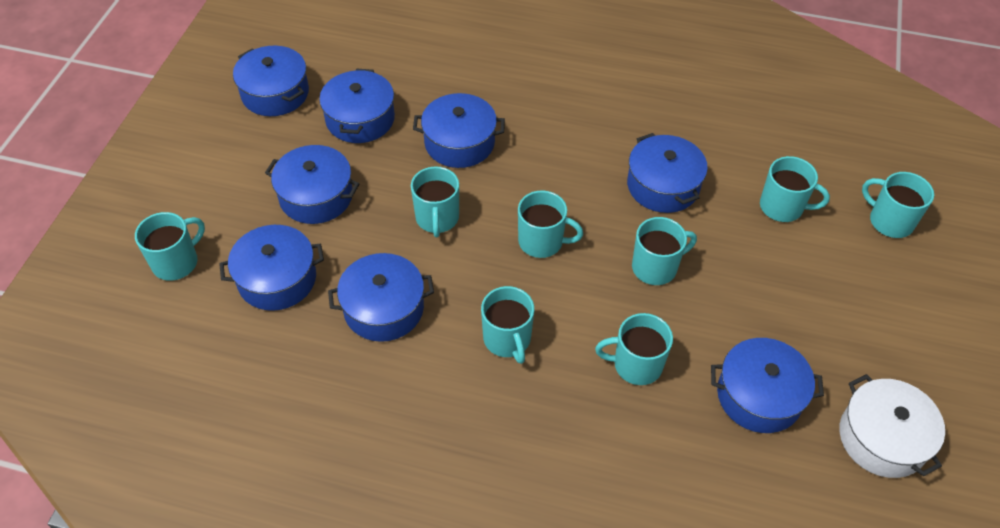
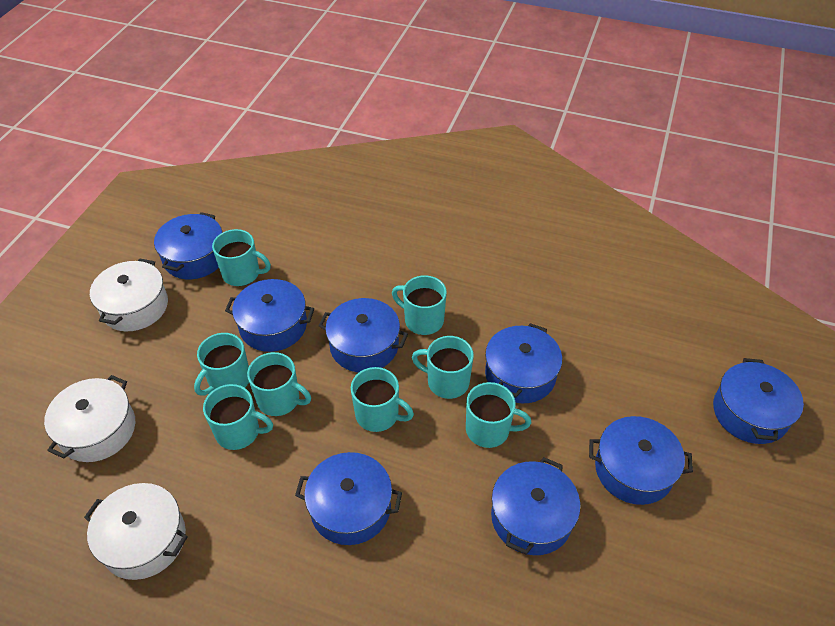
white pot: [839,374,945,478] = 1 -> [44,375,135,462] [84,483,188,580] [90,259,168,331] = 3

